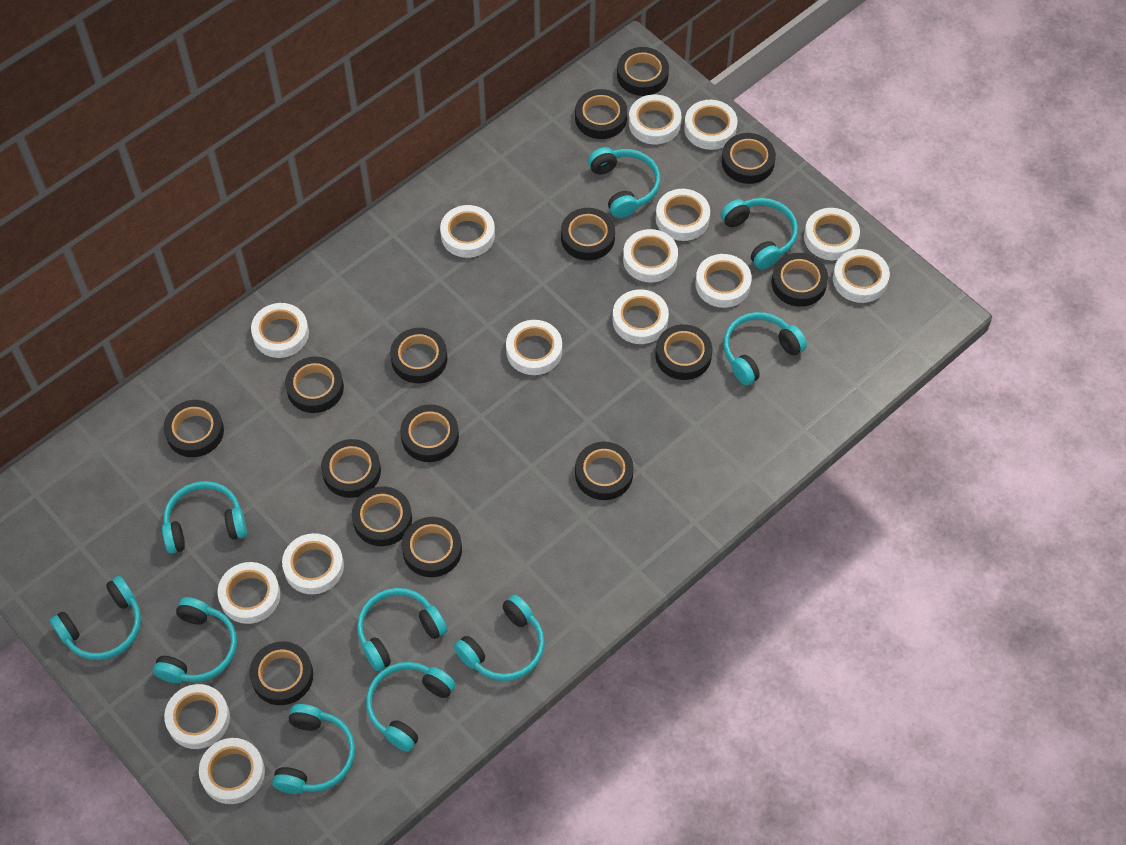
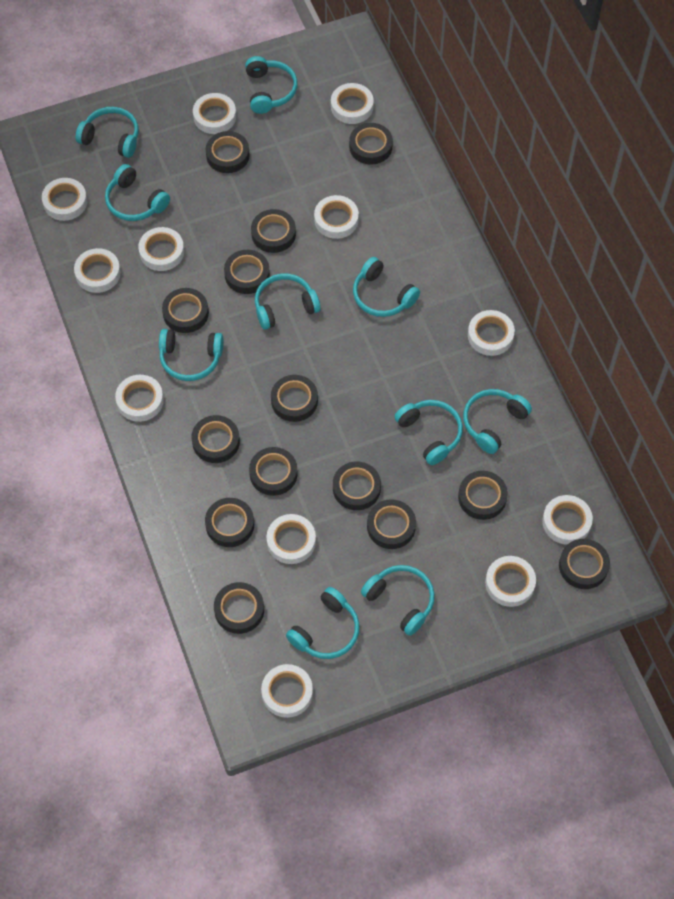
black tape: [163,400,224,457] [249,642,313,705] [285,356,344,413] [321,439,381,498] [352,486,412,546] [390,328,447,383] [400,404,459,462] [402,517,462,577] [561,208,615,260] [575,89,627,139] [575,442,634,500] [617,47,669,96] [655,324,712,380] [722,133,776,184] [772,253,828,307] = 15 -> [162,288,209,333] [191,415,240,463] [205,498,254,547] [206,131,250,173] [214,582,264,634] [224,250,270,294] [249,447,298,496] [251,209,296,253] [271,375,318,422] [333,462,381,510] [349,123,393,165] [367,499,416,549] [458,471,508,520] [559,539,610,589] = 14
white tape: [164,684,230,749] [199,738,265,804] [218,562,280,624] [251,303,309,358] [282,533,344,594] [440,205,495,258] [506,320,562,375] [613,289,669,344] [623,229,678,283] [629,94,681,144] [656,189,710,241] [684,100,737,150] [696,254,752,308] [804,208,860,260] [833,249,890,303] = 15 -> [42,178,87,221] [74,248,121,293] [115,375,164,422] [138,227,184,271] [193,93,236,134] [261,664,313,718] [266,514,316,564] [314,195,359,239] [331,83,374,124] [468,310,515,356] [485,556,536,607] [542,495,593,545] = 12

